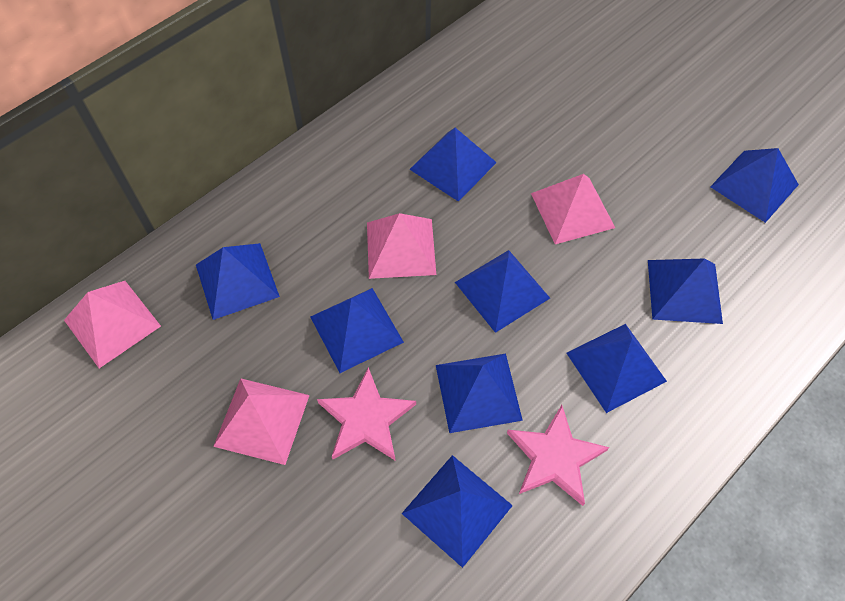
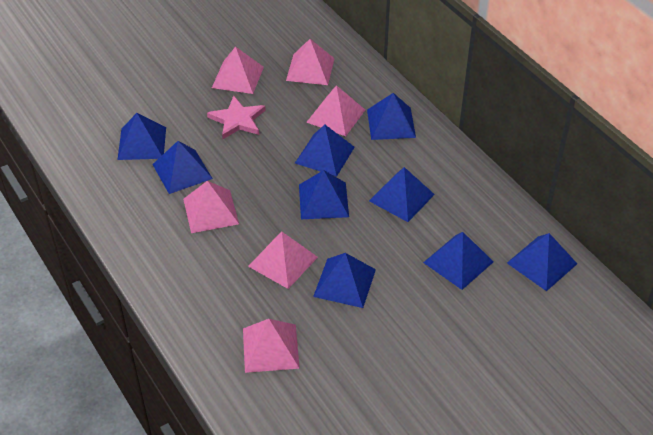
pink pyramid: [64,281,161,368] [213,378,310,465] [367,213,436,279] [531,174,615,244] = 4 -> [183,181,239,233] [212,47,264,94] [243,319,300,373] [248,231,318,289] [286,39,335,85] [307,85,365,136] = 6
pink star: [317,367,416,460] [507,405,609,506] = 2 -> [207,96,266,139] = 1

